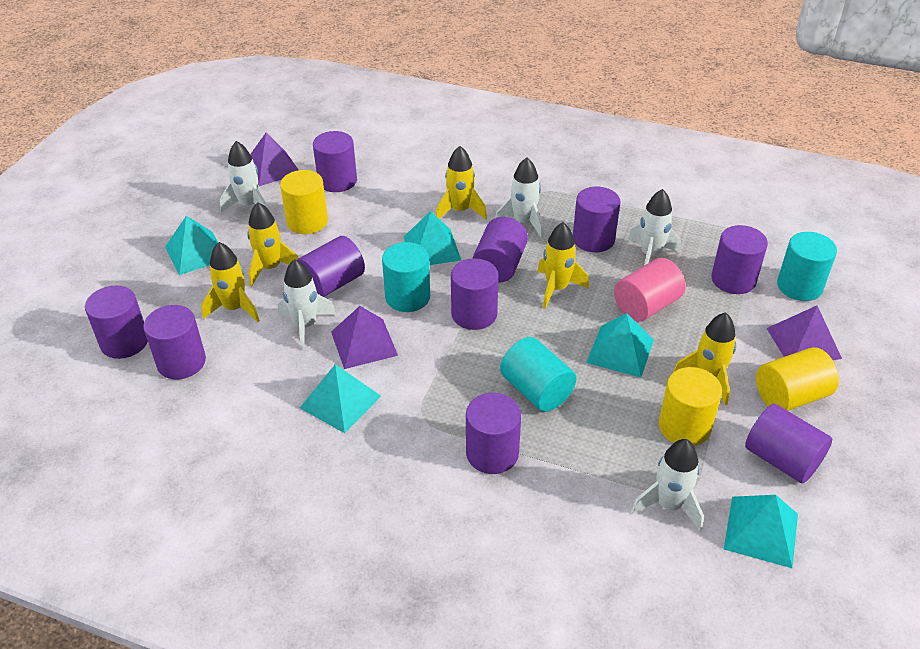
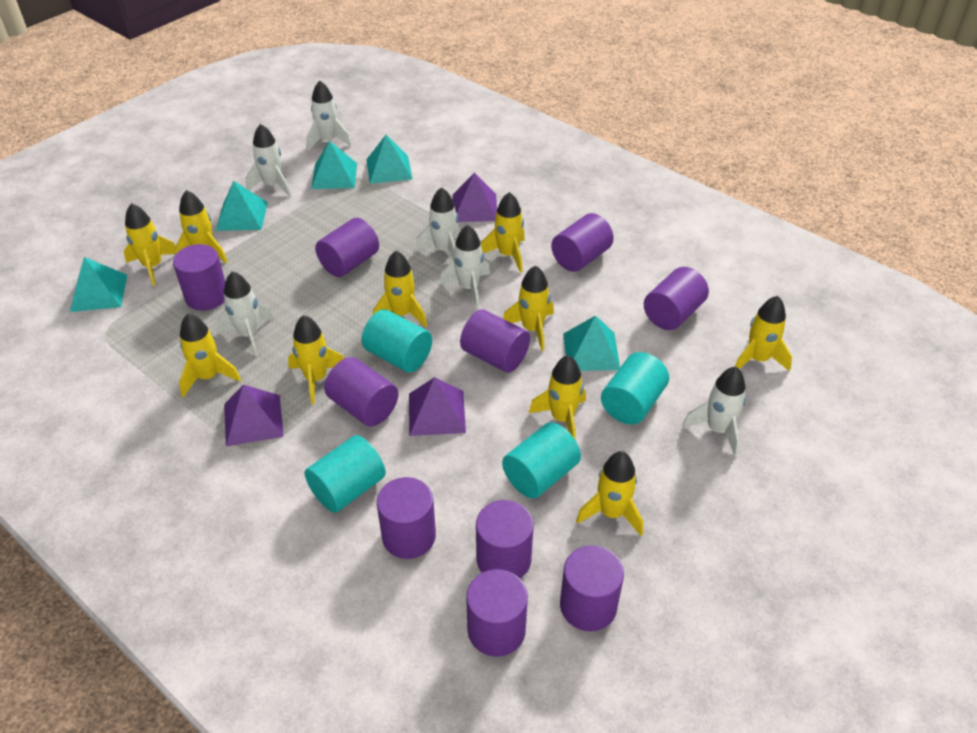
pink cylinder: [614,258,685,322] = 1 -> none = 0
turquoise cylinder: [382,242,430,312] [500,337,577,412] [777,232,837,301] = 3 -> [305,435,386,513] [362,309,432,373] [502,422,581,499] [601,352,669,424] = 4
white rocket: [220,141,268,213] [278,259,336,350] [495,158,543,238] [627,189,681,266] [631,439,704,531] = 5 -> [217,271,273,356] [245,124,291,197] [306,80,352,151] [416,187,460,260] [440,225,490,308] [683,366,746,456] = 6
yellow cylinder: [280,170,328,234] [659,367,722,446] [756,347,839,411] = 3 -> none = 0
yellow rocket: [201,242,260,322] [247,202,299,287] [436,146,487,220] [537,222,589,309] [673,312,736,405] = 5 -> [124,203,176,286] [174,190,228,263] [179,313,241,398] [288,315,344,404] [373,251,427,328] [481,192,525,273] [503,265,554,351] [529,355,586,440] [576,451,643,536] [735,296,792,371] = 10

